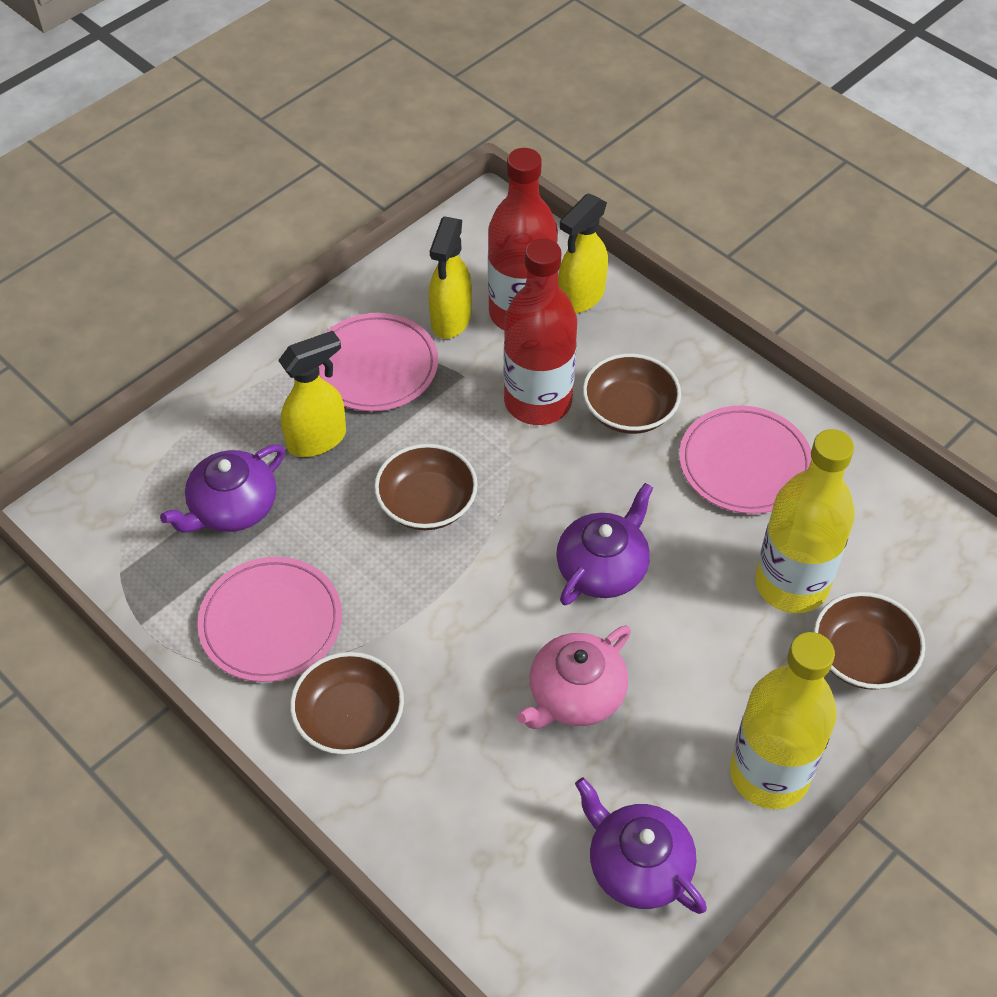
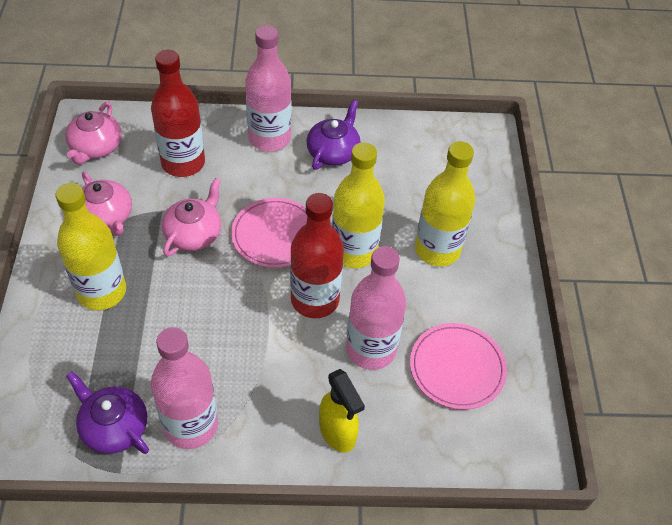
brown bowl: [290,652,404,755] [374,444,478,530] [583,354,681,434] [814,592,925,690] = 4 -> none = 0
pink bottle: none = 0 -> [151,327,218,449] [245,25,291,151] [346,246,406,370] = 3
pink plate: [197,557,342,682] [319,313,438,411] [679,406,812,514] = 3 -> [231,198,307,268] [410,323,507,410] = 2
pink teapot: [517,626,631,729] = 1 -> [65,102,122,165] [82,172,132,236] [162,178,221,257] = 3
purple teapot: [160,445,285,532] [556,483,654,605] [575,777,707,914] = 3 -> [66,372,149,454] [307,100,360,170] = 2
yellow bottle: [730,632,837,809] [755,429,855,613] = 2 -> [55,183,126,310] [332,142,385,268] [415,141,475,266] = 3
yellow spray bottle: [278,331,346,457] [429,216,472,339] [558,193,608,313] = 3 -> [319,369,365,453] = 1

